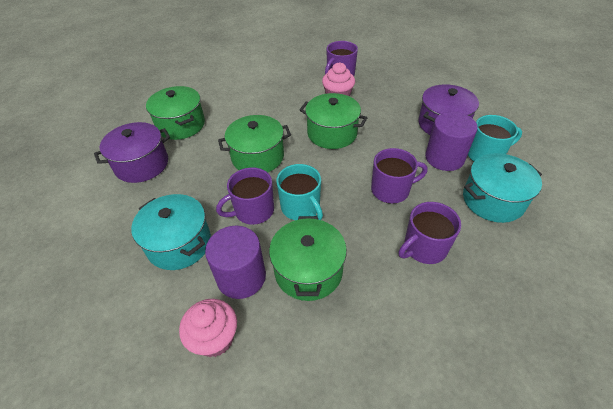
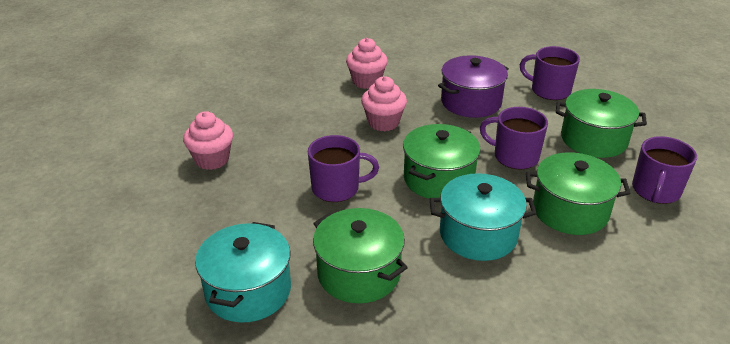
pink cupcake: [179,299,237,357] [322,62,355,97] = 2 -> [183,111,233,170] [346,38,388,89] [361,76,407,131] = 3
purple cylinder: [205,226,266,299] [425,112,478,171] = 2 -> none = 0
purple pot: [94,122,170,183] [418,84,479,135] = 2 -> [438,55,509,118] = 1
turquoise mug: [276,164,323,220] [468,115,522,162] = 2 -> none = 0

